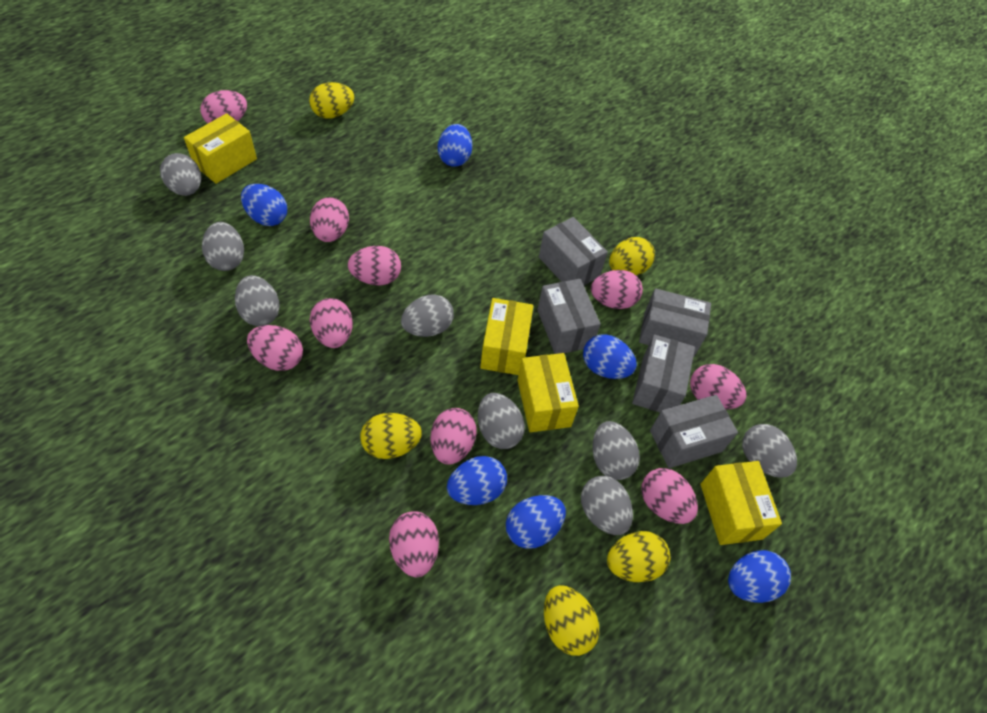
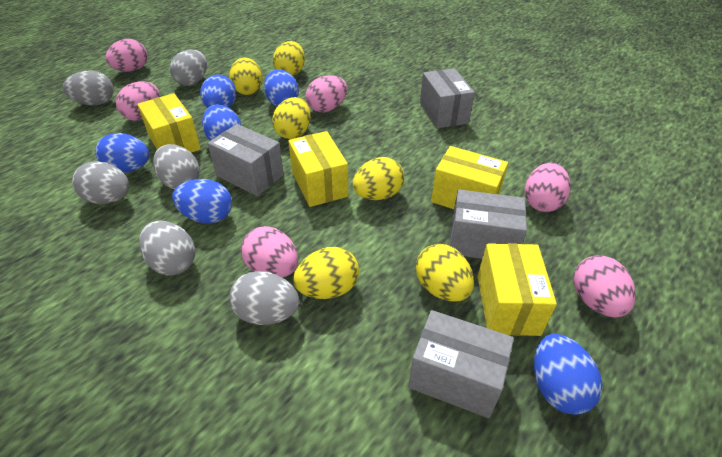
grey box: [537,279,601,354] [539,217,608,285] [632,335,695,412] [639,288,711,357] [650,395,738,468] = 5 -> [208,124,284,196] [408,310,514,418] [420,68,475,128] [449,190,527,259] = 4
grey egg: [160,153,201,196] [202,222,244,271] [235,275,280,326] [401,294,454,337] [478,393,525,449] [581,476,633,535] [592,421,640,480] [742,424,797,478] = 8 -> [63,71,114,105] [72,161,129,204] [139,221,195,276] [153,144,200,189] [170,49,207,86] [229,271,299,325] = 6
pink egg: [200,90,247,124] [247,325,303,371] [310,197,349,242] [310,298,353,348] [348,246,401,285] [389,511,439,577] [430,408,477,464] [591,270,643,309] [641,468,698,524] [690,364,747,409] = 10 -> [106,39,148,72] [116,81,160,121] [241,226,298,278] [306,75,347,113] [525,163,571,212] [574,255,636,317] = 6
yellow egg: [309,82,354,119] [360,413,422,459] [544,585,599,656] [607,531,670,582] [609,237,655,275] = 5 -> [229,57,262,95] [272,97,311,139] [273,41,305,76] [293,247,359,299] [353,157,404,200] [416,244,474,302] = 6

